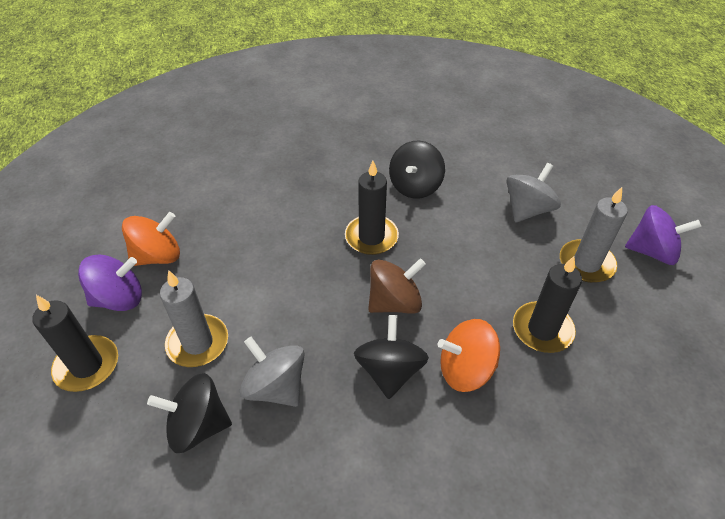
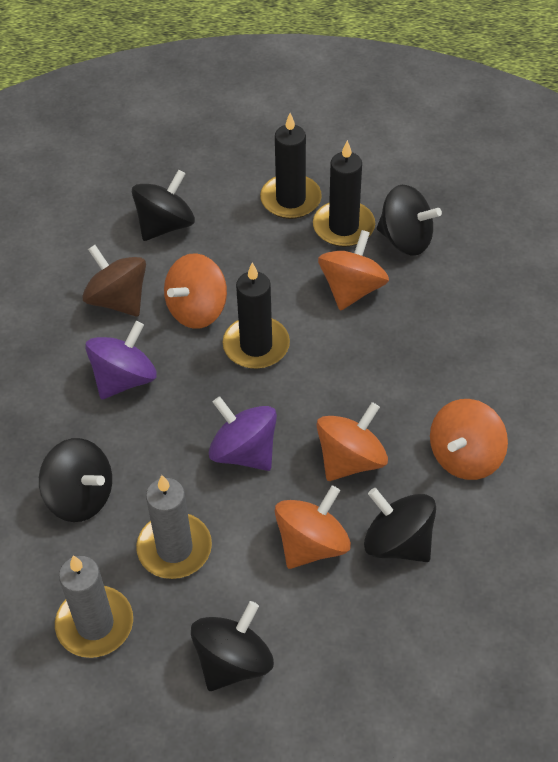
black spinning top: [147,373,232,453] [354,315,429,399] [389,140,445,199] = 3 -> [39,438,112,522] [132,170,195,241] [191,601,274,691] [364,488,436,562] [377,185,442,256] = 5
grey spinning top: [240,337,305,407] [506,163,561,223] = 2 -> none = 0
orange spinning top: [122,212,180,266] [438,319,500,392] = 2 -> [164,253,227,329] [275,486,351,569] [316,402,388,481] [318,230,389,311] [430,399,508,480] = 5

